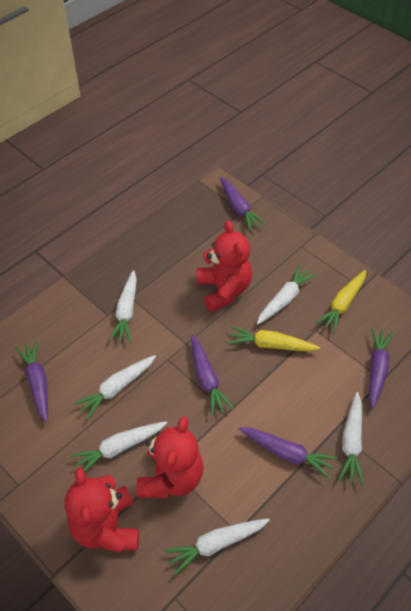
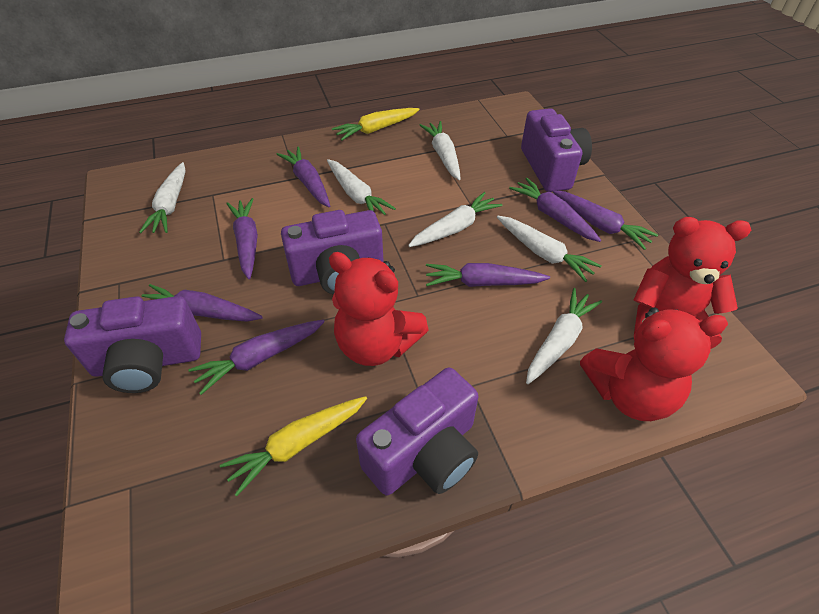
purple camera: none = 0 -> [64,296,201,393] [281,210,384,295] [356,368,479,496] [521,108,592,192] = 4
purple carrot: [15,341,48,422] [191,335,234,416] [220,177,266,231] [239,427,337,479] [369,328,394,409] = 5 -> [141,284,263,322] [188,320,325,395] [226,198,258,279] [276,146,330,207] [426,263,550,287] [509,178,601,242] [553,190,658,250] = 7

